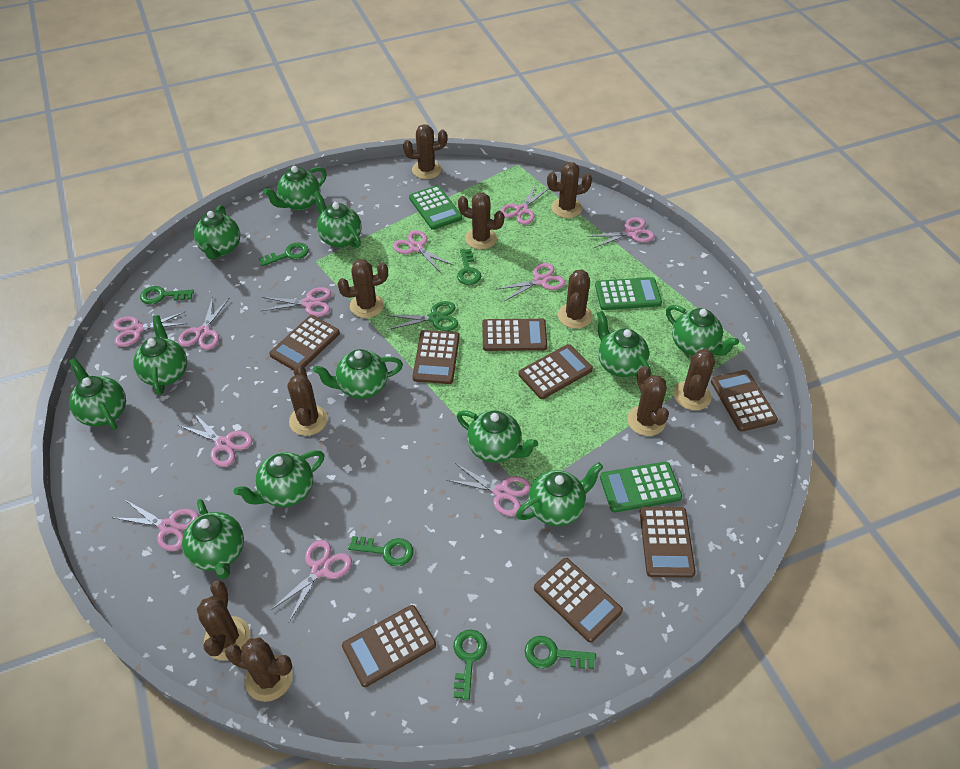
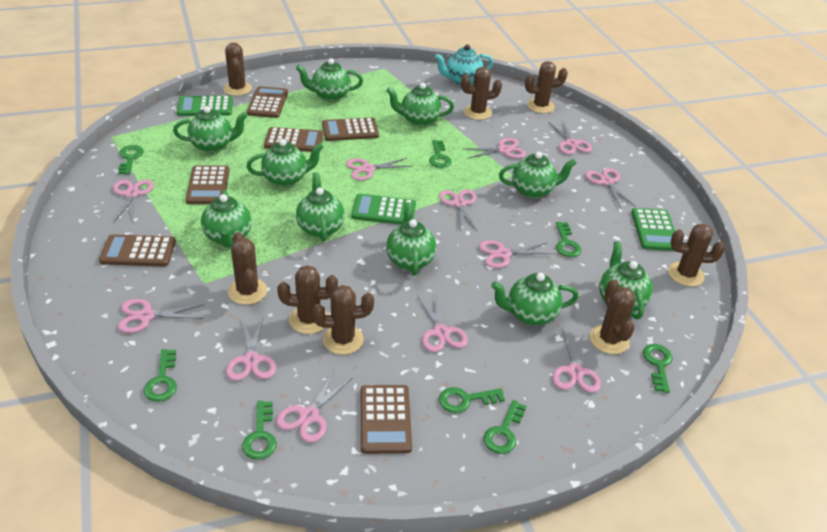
brown cactus: [197,580,250,660] [225,637,293,702] [287,365,328,436] [337,259,388,318] [403,124,447,179] [458,193,504,250] [547,162,592,218] [558,269,593,329] [627,366,669,436] [674,348,715,410] = 10 -> [223,43,252,96] [228,232,267,305] [277,265,338,334] [312,285,374,355] [461,67,502,120] [525,61,568,113] [590,279,635,354] [668,224,725,286] = 8
brown calculator: [269,315,340,370] [342,605,436,687] [412,330,460,384] [482,319,547,351] [518,344,593,399] [534,558,623,643] [640,507,696,578] [711,370,778,432] = 8 -> [99,234,176,267] [185,166,229,204] [247,86,288,118] [264,127,323,152] [322,117,379,141] [361,385,412,454] = 6
green key: [140,286,194,304] [259,242,309,267] [348,536,413,566] [453,629,487,701] [457,249,481,285] [525,636,596,669] = 6 -> [118,145,144,175] [143,349,177,402] [242,401,276,460] [429,140,452,168] [439,387,505,413] [484,400,526,454] [556,222,581,257] [643,344,673,393] = 8
green scissors: [386,301,458,331] = 1 -> none = 0
green teapot: [69,358,126,430] [133,315,187,395] [182,499,244,579] [194,205,240,260] [234,450,324,507] [263,166,327,211] [313,191,362,248] [313,349,403,399] [457,410,538,463] [516,462,603,526] [597,311,652,377] [666,305,739,356] = 12 -> [173,106,248,153] [201,190,252,248] [246,139,323,187] [296,58,363,102] [296,172,345,242] [386,83,454,127] [386,202,436,276] [491,273,578,325] [499,152,576,199] [599,241,653,319] = 10
pink scissors: [113,312,187,347] [114,499,199,551] [178,297,229,350] [178,411,253,467] [261,287,331,317] [271,540,352,622] [393,230,453,273] [446,463,531,516] [497,263,565,301] [500,184,549,225] [587,217,655,248] = 11 -> [113,180,154,223] [118,299,204,333] [226,318,276,381] [276,370,353,443] [346,158,412,181] [417,293,468,352] [439,189,478,232] [462,138,526,159] [479,240,552,268] [549,120,592,154] [553,328,601,393] [585,168,636,208] = 12
turquoise teapot: none = 0 -> [435,44,493,85] = 1

